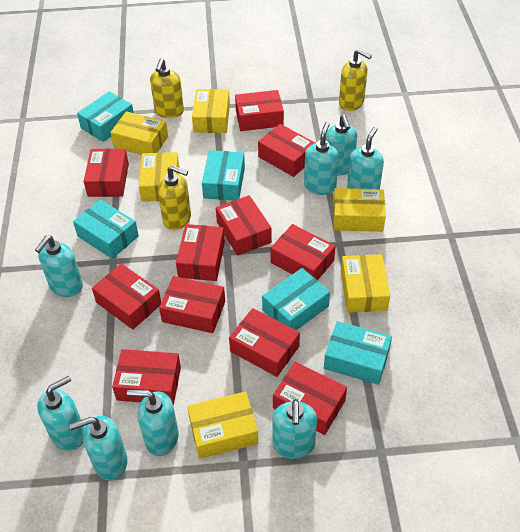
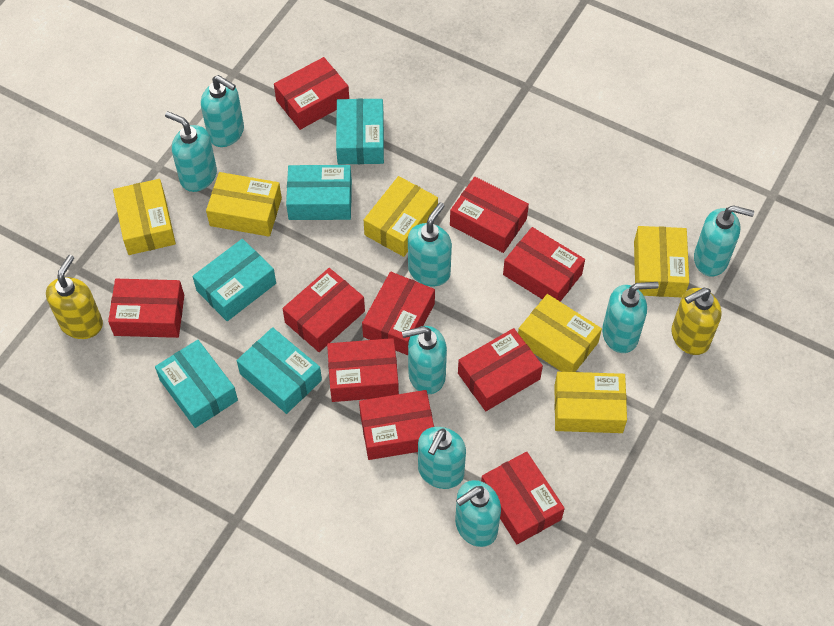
red box: [83,148,129,197] [92,263,161,330] [112,349,181,405] [159,276,225,333] [176,224,225,281] [216,195,272,256] [229,308,300,377] [235,90,284,131] [258,124,315,177] [270,224,335,280] [273,362,347,435] = 11 -> [108,279,184,338] [274,57,349,130] [282,268,365,352] [327,338,399,402] [359,390,434,460] [362,272,435,355] [450,177,529,253] [458,328,543,411] [481,452,565,544] [503,227,585,302] = 10
yellow soap dispenser: [150,58,184,118] [158,165,191,230] [339,49,372,111] = 3 -> [46,255,103,339] [671,288,722,355] = 2

